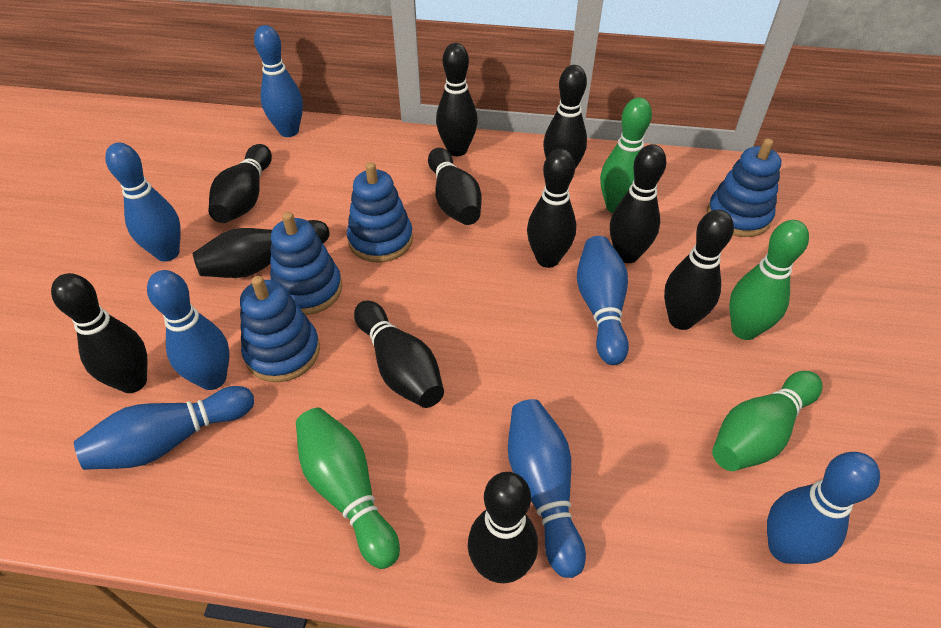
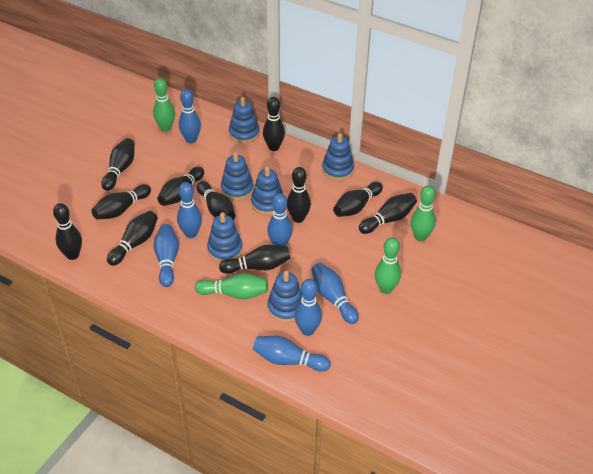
blue stacking toy: [240,276,320,382] [270,212,342,315] [347,162,413,263] [707,138,781,237] = 4 -> [207,212,243,262] [221,152,254,200] [229,97,259,143] [251,166,283,215] [267,271,303,322] [322,133,354,180] = 6

